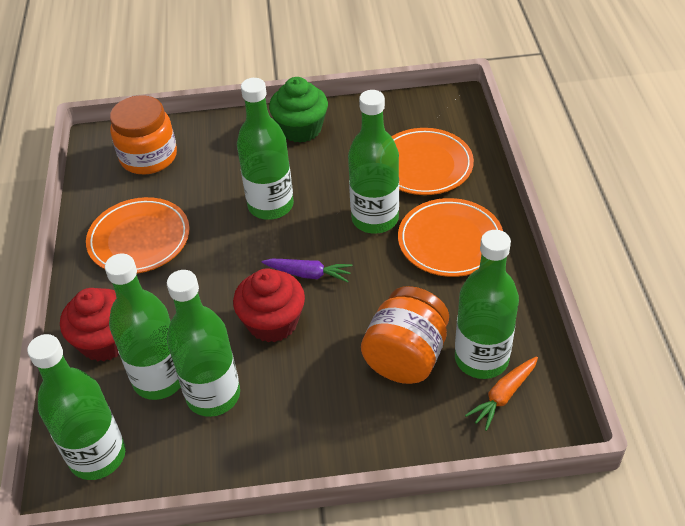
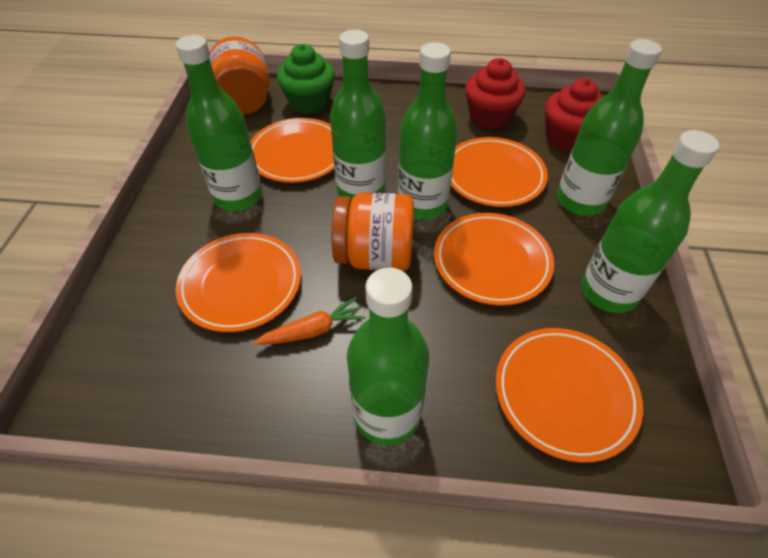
orange plate: [86,197,190,274] [391,128,474,195] [398,198,503,277] = 3 -> [176,233,301,332] [250,118,334,183] [434,213,554,306] [451,137,548,207] [496,328,643,463] = 5
purple carrot: [262,259,353,282] = 1 -> none = 0

